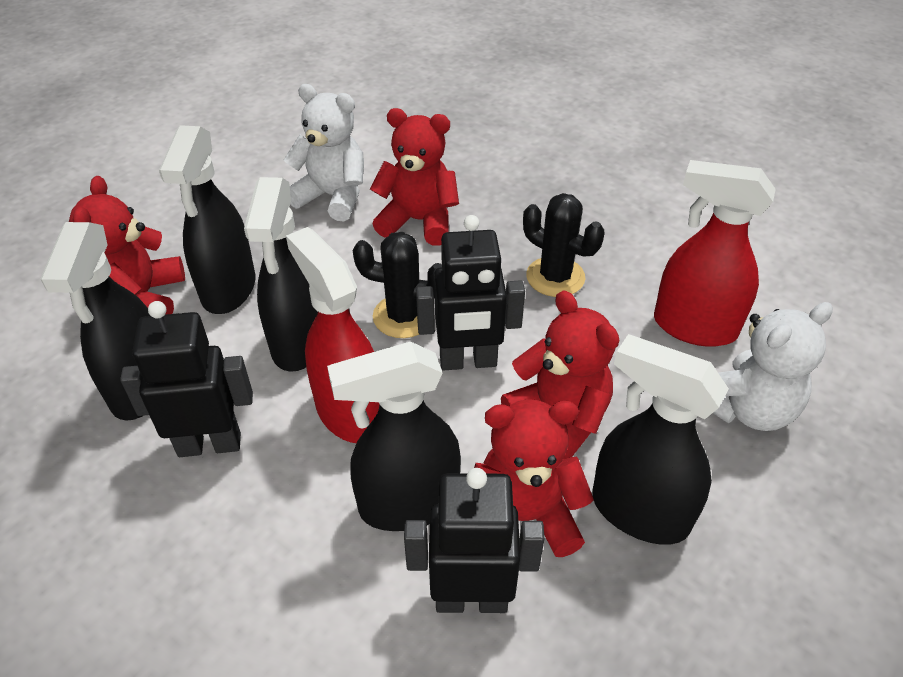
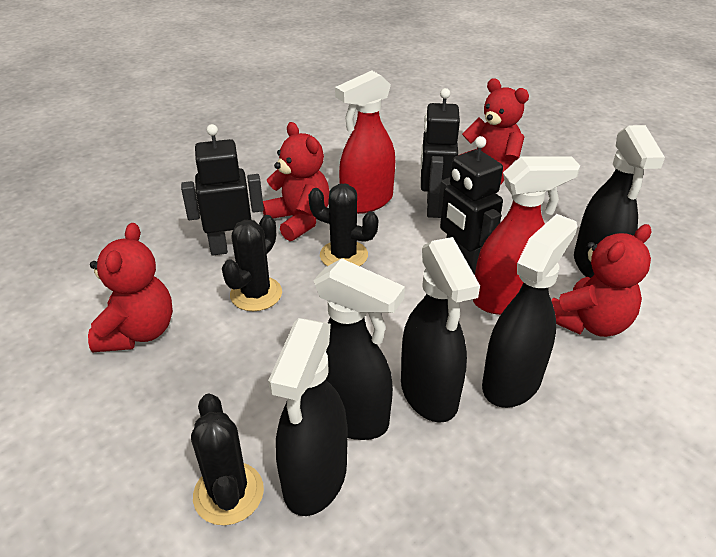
black cactus: [353,232,442,338] [523,193,605,297] = 2 -> [191,394,264,525] [222,215,282,311] [308,184,378,266] = 3
white teddy bear: [284,84,364,221] [713,302,833,431] = 2 -> none = 0

